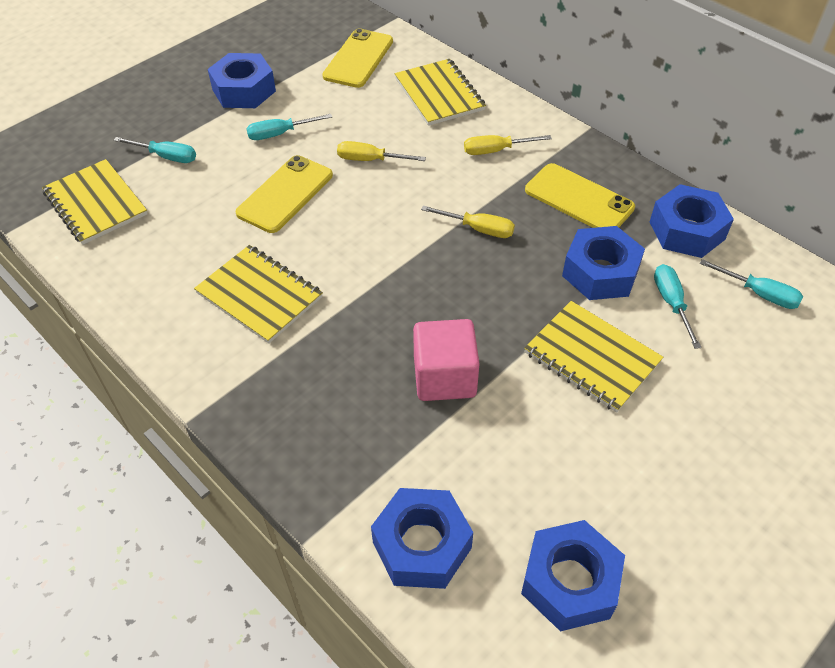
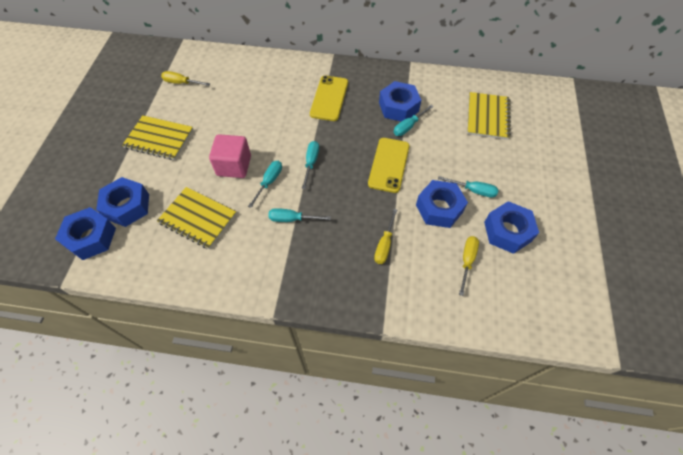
turquoise screwdriver: [114,137,196,163] [246,114,332,140] [654,264,701,349] [700,259,803,309] = 4 -> [248,161,282,208] [268,208,331,222] [302,141,319,189] [394,105,434,136] [438,176,498,198] = 5
yellow notebook: [42,159,147,245] [194,245,323,343] [395,59,486,126] [524,301,663,413] = 4 -> [122,115,193,160] [157,187,236,249] [467,92,511,140] = 3
yellow phone: [236,155,333,233] [322,28,393,88] [525,163,635,228] = 3 -> [310,75,348,121] [368,138,410,193] = 2

